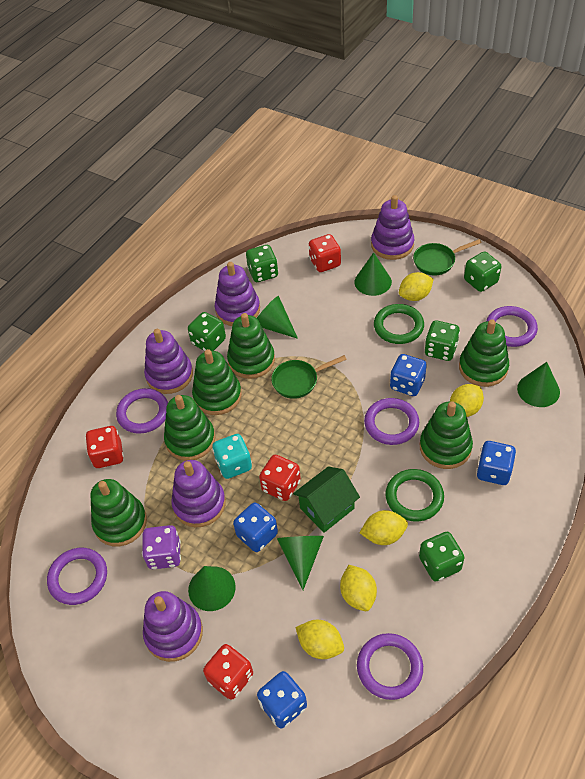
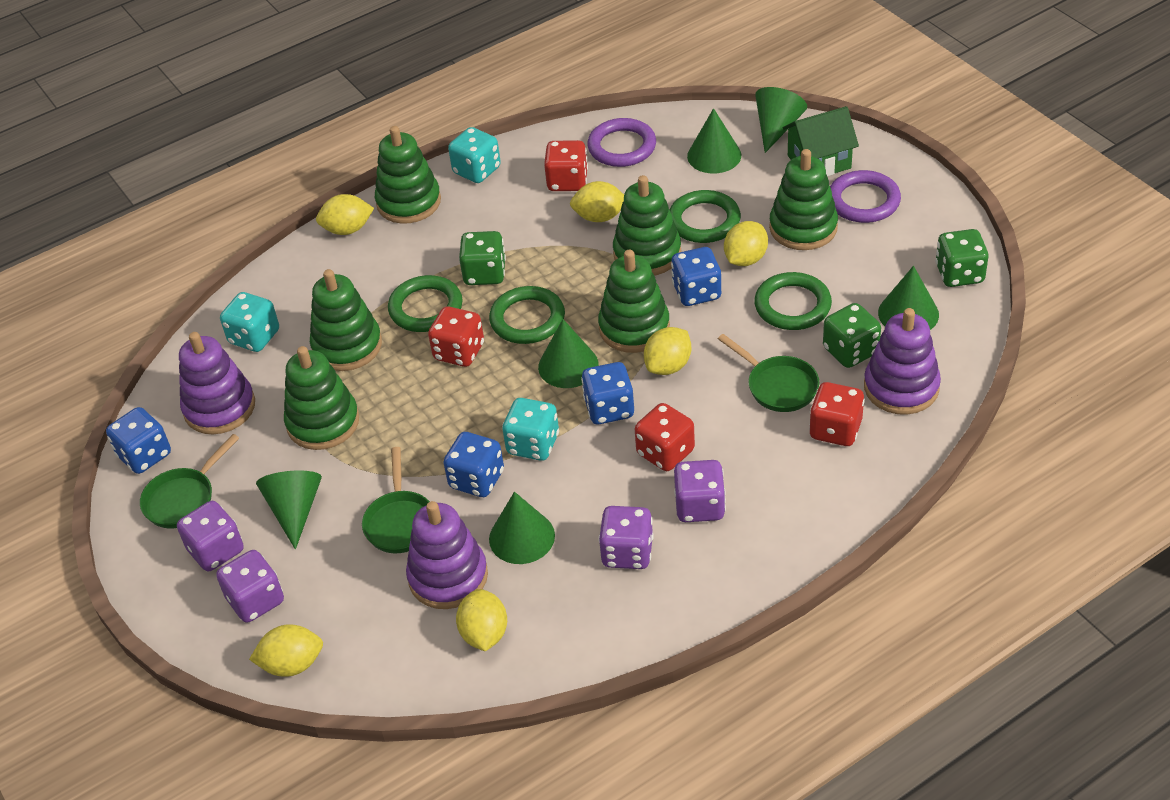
green cone: [188,566,236,611] [257,296,298,339] [277,536,324,590] [355,252,392,296] [517,362,560,407] = 5 -> [256,471,322,550] [489,492,555,564] [538,319,599,388] [687,108,741,173] [755,87,807,153] [878,266,939,330] = 6
green dice: [188,312,226,351] [246,245,278,282] [419,532,465,582] [425,320,460,361] [464,252,502,292] = 5 -> [459,231,506,285] [823,303,881,368] [935,229,988,287] = 3
green pan: [271,355,347,399] [413,239,482,275] = 2 -> [140,434,239,529] [362,447,430,553] [718,334,819,412] = 3
green ring: [374,304,424,344] [385,469,444,521] = 2 -> [388,275,463,332] [489,286,565,344] [670,190,741,243] [754,272,832,330] = 4
purple dice: [142,525,181,569] = 1 -> [177,501,244,571] [216,550,284,623] [598,506,654,569] [674,460,726,522] = 4
purple ring: [47,548,107,605] [116,388,168,434] [357,633,423,700] [364,398,419,445] [486,306,538,347] = 5 -> [587,118,656,167] [830,170,901,223] = 2
purple stacking toy: [143,591,203,662] [144,329,193,394] [171,460,226,527] [214,262,260,326] [371,195,414,260] = 5 -> [179,332,255,434] [406,501,488,609] [864,308,941,415] = 3
turquoise dice: [212,434,252,479] = 1 -> [220,292,279,352] [448,127,501,183] [502,398,559,461] = 3
yellow lemon: [295,620,344,659] [340,565,377,611] [359,510,408,545] [399,272,433,301] [450,384,484,417] = 5 -> [249,624,323,677] [316,194,374,235] [456,589,507,651] [570,181,624,222] [644,327,691,375] [724,221,768,266] = 6

